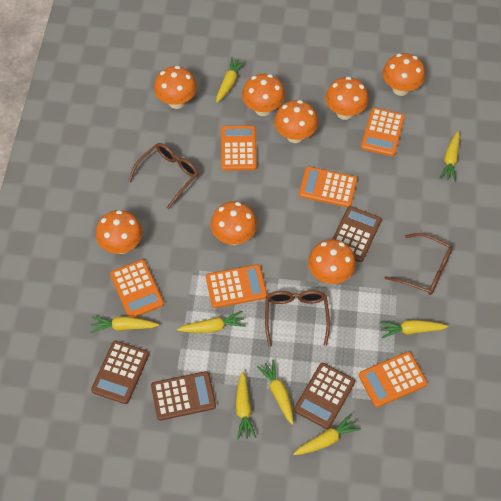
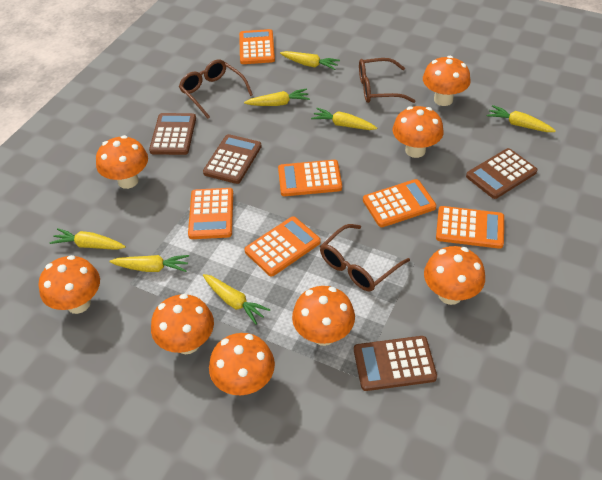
yellow carrot: [91,316,159,333] [177,311,246,333] [216,57,246,103] [236,371,256,439] [257,360,293,425] [293,414,361,455] [379,320,448,338] [440,131,460,182] = 8 -> [49,228,126,250] [109,255,189,272] [203,274,270,325] [244,88,310,106] [280,51,340,70] [311,108,377,130] [487,105,556,132] = 7

